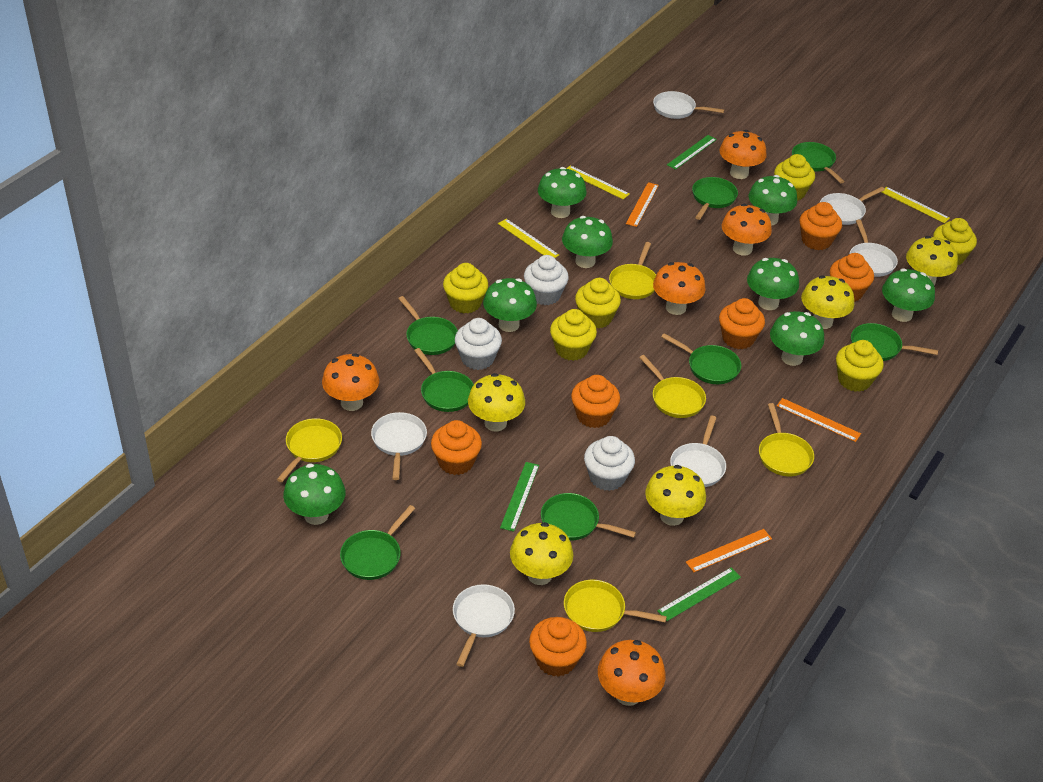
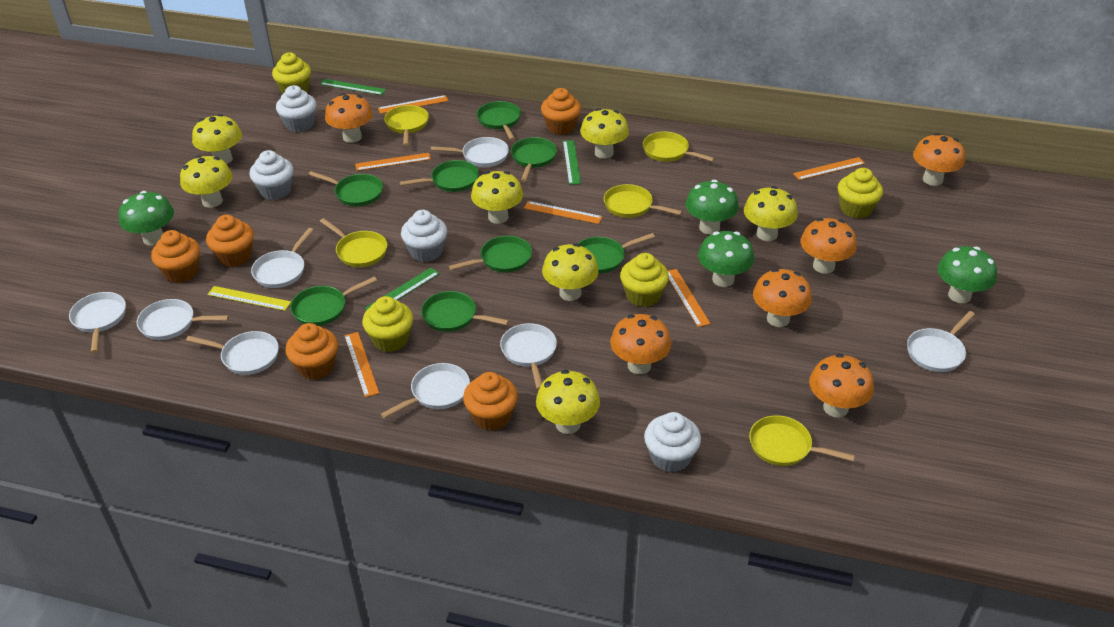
green mushroom: [283,464,346,525] [483,278,537,332] [538,167,587,218] [562,216,613,268] [747,258,799,310] [749,175,797,225] [770,311,824,366] [882,269,935,322] = 8 -> [119,191,174,246] [686,180,739,234] [698,231,754,287] [938,246,997,303] = 4
orange cupcake: [431,420,482,475] [529,617,587,677] [571,375,620,428] [719,298,765,349] [800,202,842,250] [830,253,874,302] = 6 -> [151,230,200,283] [206,215,254,267] [285,323,338,380] [463,372,518,431] [541,88,581,135] = 5
orange mushroom: [322,353,379,411] [598,640,666,706] [653,262,706,315] [719,130,767,179] [722,204,772,256] = 5 -> [325,93,373,143] [610,314,671,374] [753,269,812,327] [801,218,857,274] [809,354,874,418] [913,133,965,186] = 6
orange ruler: [626,182,659,227] [686,529,772,572] [777,398,861,442] = 3 -> [344,332,379,397] [355,153,431,171] [378,95,448,114] [524,201,603,224] [668,269,711,327] [793,157,865,180] = 6
white cupcake: [455,318,502,370] [524,255,569,305] [584,436,635,491] = 3 -> [249,150,293,200] [276,85,316,132] [401,210,447,262] [644,412,701,473] = 4
white pan: [371,412,427,480] [453,584,515,667] [653,91,724,119] [670,415,726,487] [820,187,885,225] [849,220,898,277] = 6 -> [69,292,126,353] [137,299,229,340] [186,331,279,375] [251,228,313,288] [381,363,470,419] [431,137,509,167] [500,323,557,390] [907,311,975,372] = 8
yellow cupcake: [443,263,488,313] [550,309,597,361] [575,278,621,329] [774,154,815,200] [836,340,884,392] [933,218,977,265] = 6 -> [272,52,311,94] [362,296,413,352] [620,253,669,307] [838,168,883,219] = 4
yellow mushroom: [468,373,525,432] [510,522,573,585] [645,465,706,526] [801,276,854,329] [906,236,958,286] = 5 -> [180,156,232,208] [192,114,242,164] [471,171,523,224] [536,370,600,434] [542,244,599,301] [580,108,629,159] [744,186,798,241] = 7
yellow ruler: [498,219,559,258] [566,165,630,199] [882,187,950,223] = 3 -> [207,286,291,311] = 1

